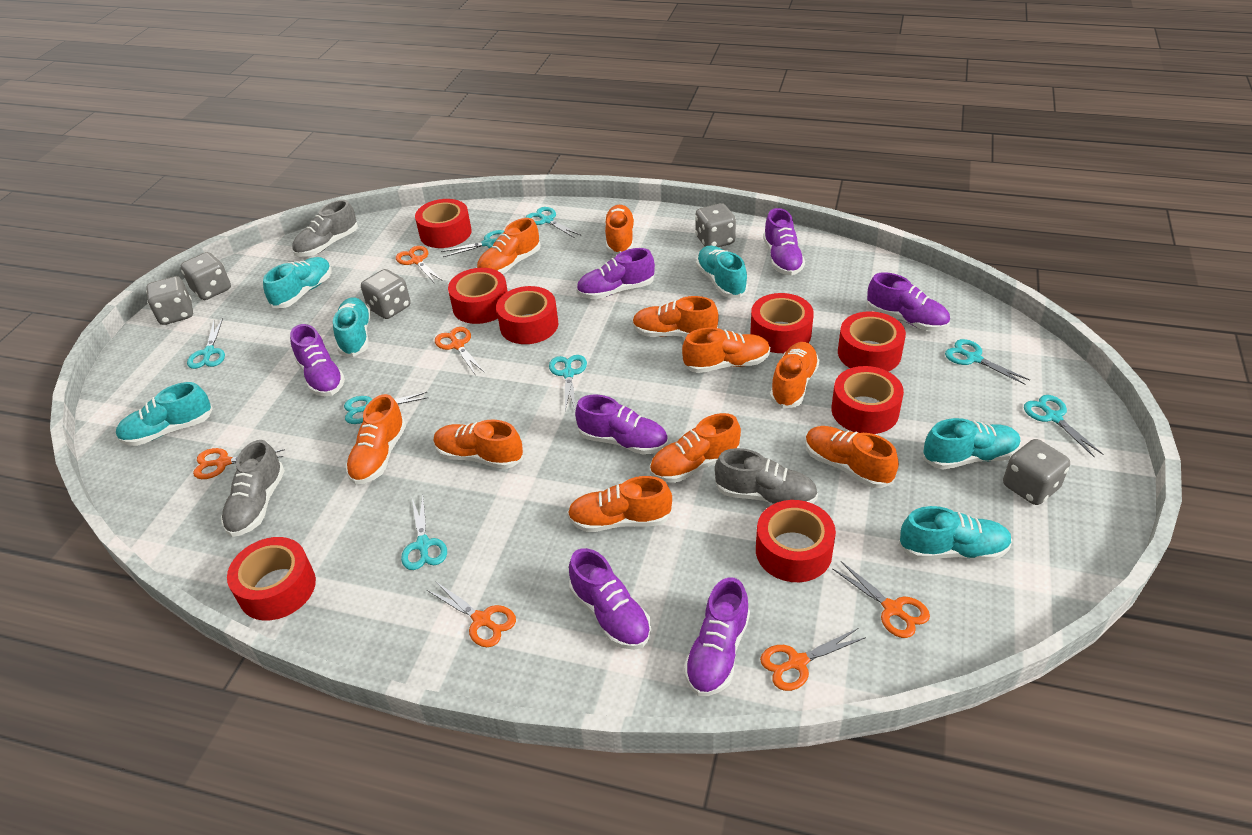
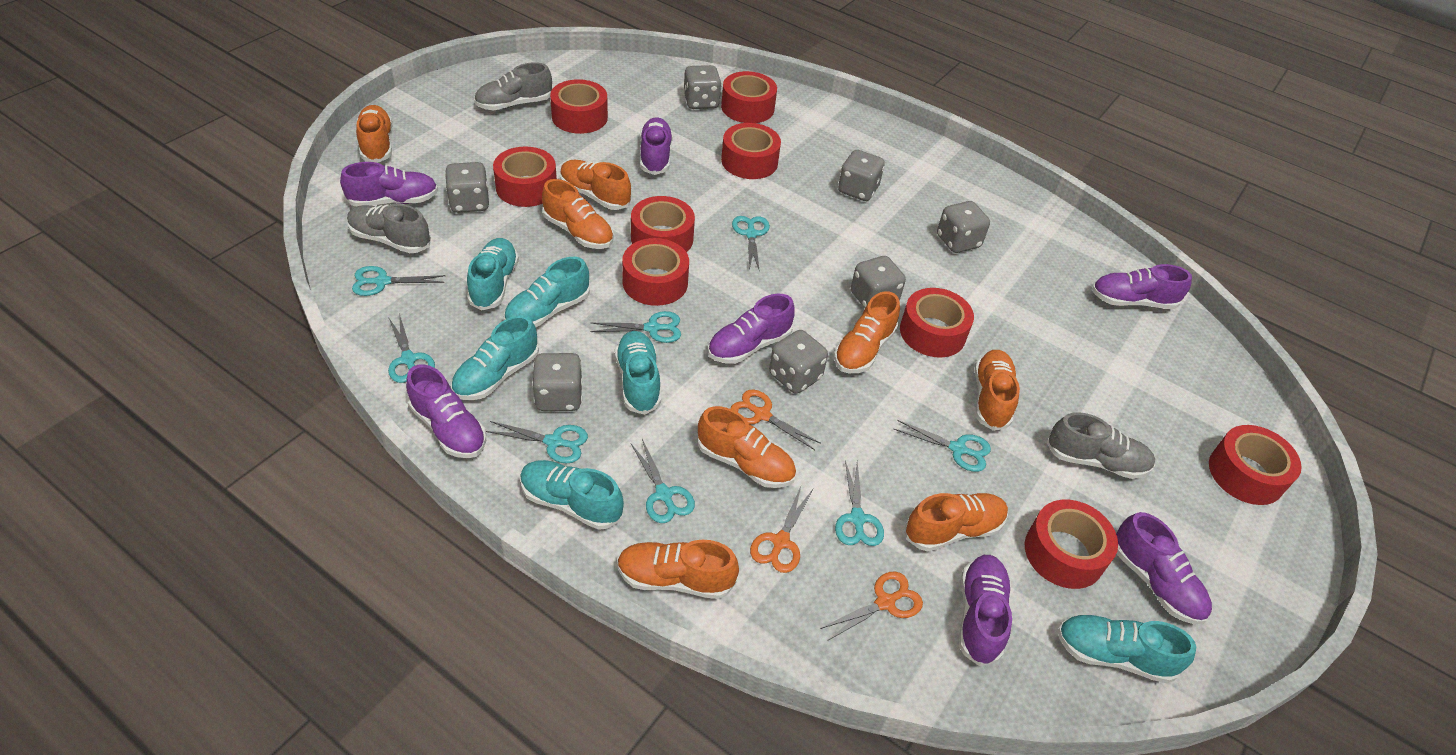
grey dice: [146,276,193,325] [181,252,231,300] [361,269,411,319] [695,203,736,247] [1003,439,1070,505] = 5 -> [445,162,489,213] [532,353,582,411] [683,65,722,109] [769,330,828,394] [838,150,885,201] [851,256,906,308] [937,201,990,253] = 7
orange scissors: [193,448,283,479] [396,246,443,282] [427,581,516,647] [435,327,485,374] [760,628,866,691] [832,561,930,638] = 6 -> [730,389,821,450] [750,487,813,573] [820,572,923,641] = 3
orange shoe: [346,394,406,485] [433,420,523,469] [477,218,541,274] [567,476,672,532] [604,205,635,255] [632,296,719,337] [650,413,741,483] [682,328,770,373] [770,342,820,409] [805,426,899,488] = 10 -> [356,105,392,163] [542,179,614,249] [560,160,631,210] [617,540,739,599] [698,406,796,488] [834,291,900,373] [905,493,1008,551] [974,350,1020,431] = 8
red tape: [227,537,316,620] [415,199,472,248] [448,268,508,324] [496,286,558,344] [750,293,814,353] [756,500,836,582] [831,366,904,434] [838,311,906,371] = 8 -> [493,146,557,207] [550,79,608,134] [622,238,689,306] [631,196,695,252] [721,71,777,123] [721,123,781,179] [900,288,974,357] [1025,500,1118,589] [1209,425,1302,505] = 9

